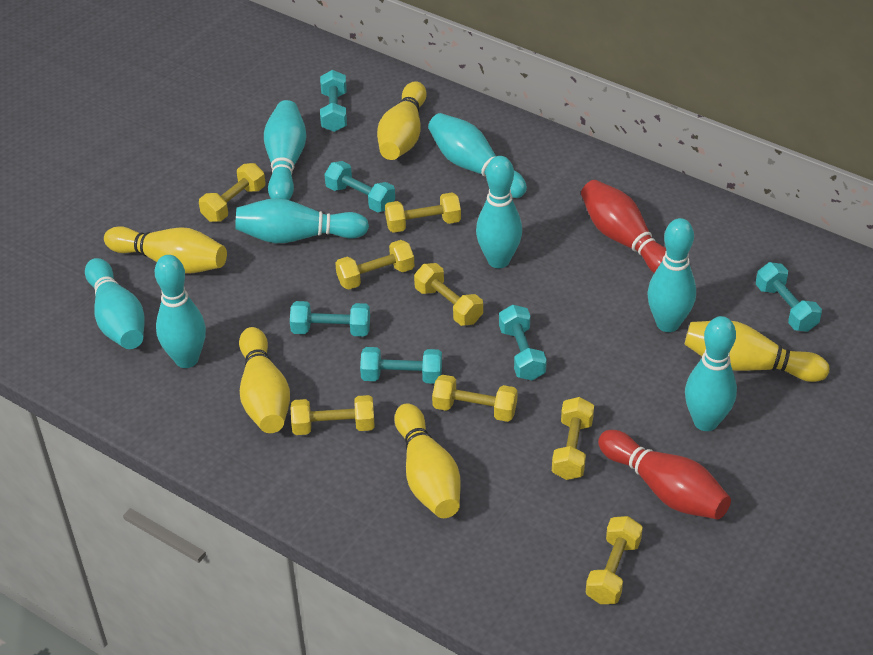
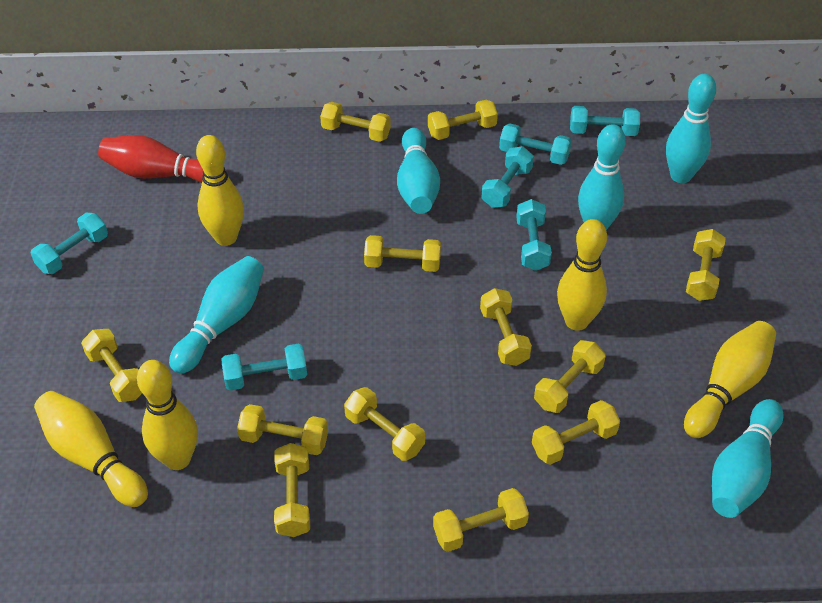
red bowling pin: [581,180,666,273] [598,430,731,519] = 2 -> [98,135,203,183] = 1
turquoise bowling pin: [85,258,145,349] [155,255,206,368] [235,198,369,243] [264,100,306,200] [428,113,527,198] [476,156,522,268] [647,218,696,332] [685,316,737,431] = 8 -> [169,256,264,374] [397,128,440,214] [578,124,626,230] [666,74,716,183] [712,399,783,518] = 5
yellow dumbbell: [199,163,266,222] [291,395,375,435] [335,240,414,290] [385,192,461,233] [414,263,483,326] [432,375,518,422] [552,397,594,480] [586,516,643,604] = 8 -> [81,329,142,402] [237,404,328,455] [274,443,310,537] [320,102,391,142] [344,387,425,461] [364,235,441,272] [428,100,498,140] [433,488,529,552] [480,288,532,366] [532,400,620,465] [534,340,606,413] [686,229,726,301] = 12

